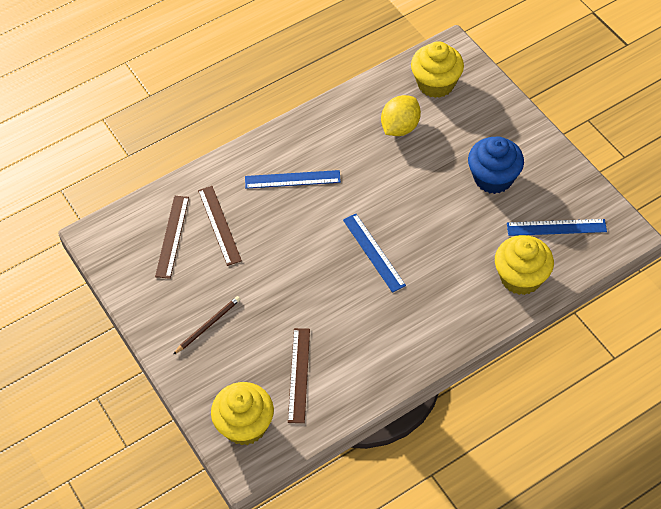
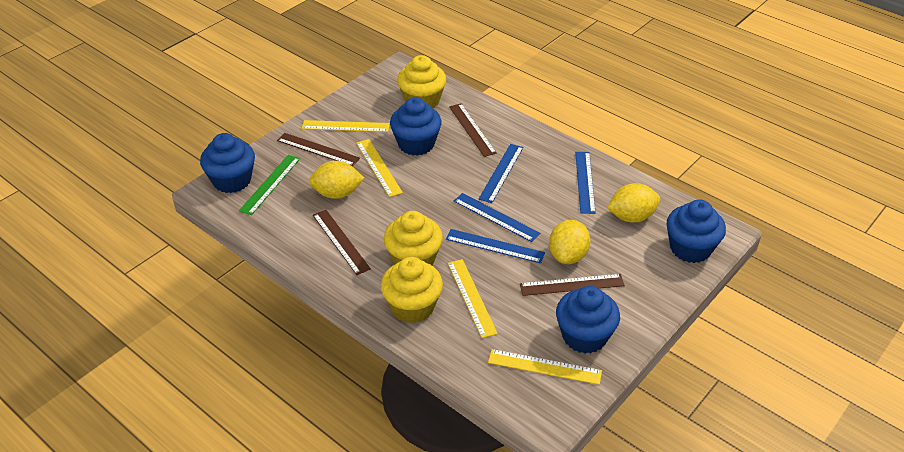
blue cupcake: [468,137,524,194] = 1 -> [200,133,255,193] [390,97,442,156] [556,286,620,354] [667,200,726,263] = 4
blue ruler: [245,170,341,189] [343,214,406,293] [507,219,607,236] = 3 -> [446,229,545,263] [454,193,540,242] [478,144,523,203] [575,152,596,214] = 4
brown pencil: [174,296,241,354] = 1 -> none = 0
brown ruler: [155,196,189,279] [198,186,242,266] [288,328,310,423] = 3 -> [277,133,360,166] [313,210,371,275] [449,104,497,157] [520,274,625,296] = 4
green ruler: none = 0 -> [239,155,300,215] = 1
yellow lemon: [381,95,421,136] = 1 -> [309,161,364,199] [549,220,590,264] [607,183,660,223] = 3
yellow ruler: none = 0 -> [302,120,390,132] [356,139,403,197] [448,259,498,338] [488,349,602,385] = 4

